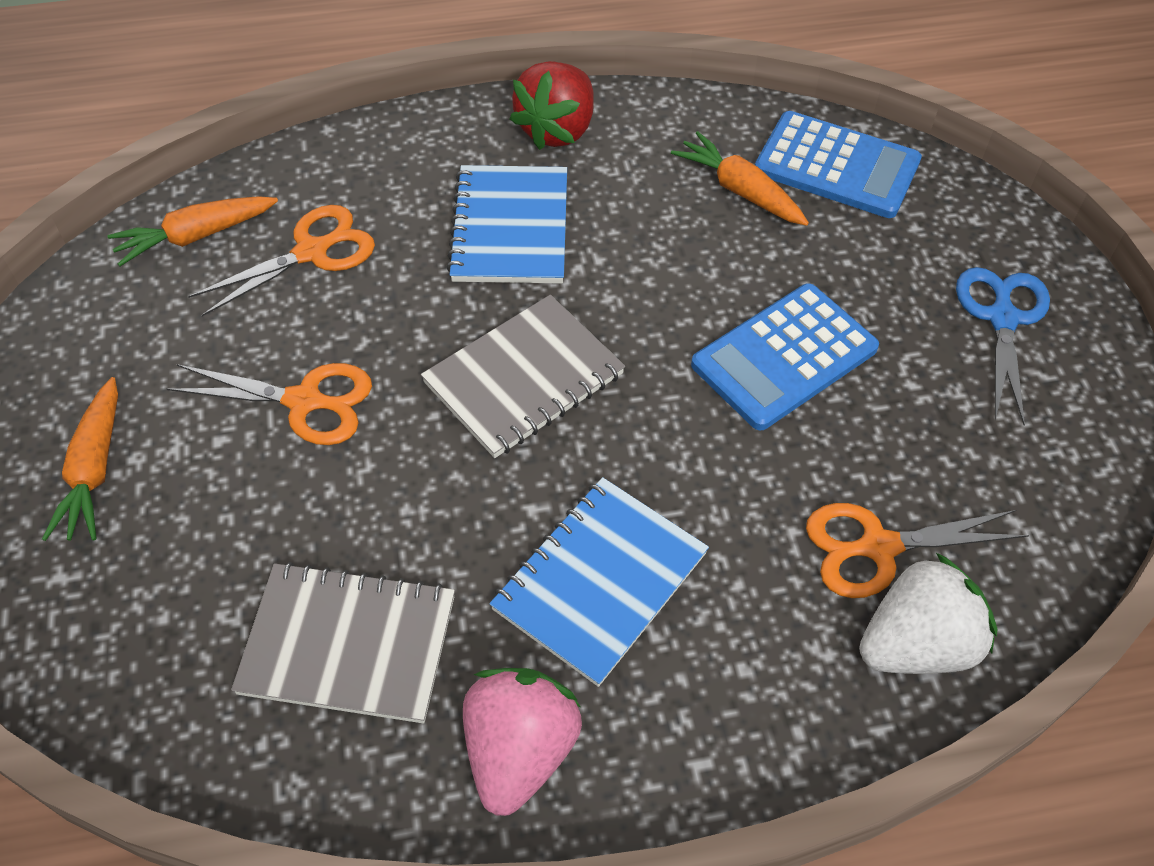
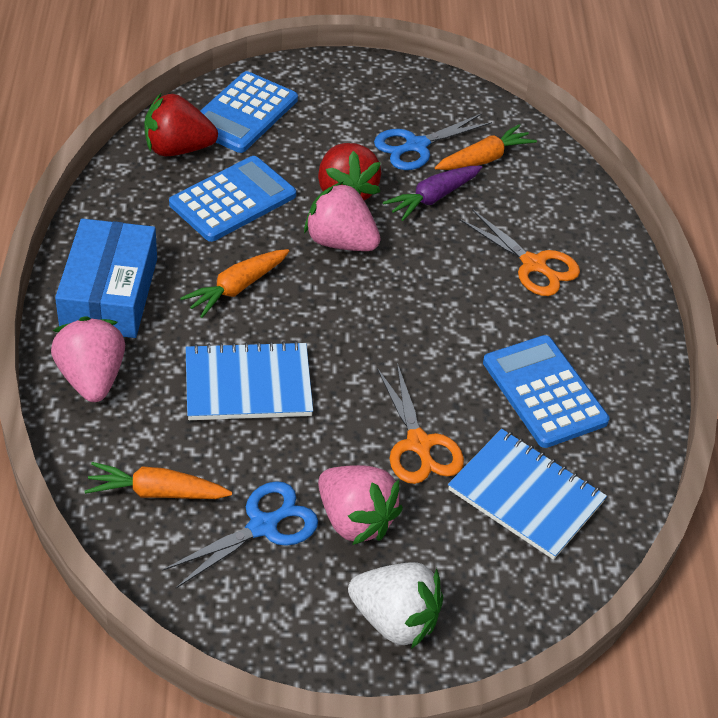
blue box: none = 0 -> [55,218,157,338] = 1
blue calculator: [691,283,879,430] [755,111,922,218] = 2 -> [169,156,296,242] [200,71,298,153] [483,335,609,448] = 3
blue scissors: [956,267,1050,426] = 1 -> [162,481,318,588] [374,113,492,170] = 2
grey notebook: [231,562,455,723] [421,295,625,458] = 2 -> none = 0
orange scissors: [167,363,372,445] [188,205,375,316] [806,503,1029,598] = 3 -> [377,363,464,484] [459,209,580,296] = 2
pink strawberry: [463,668,582,816] = 1 -> [51,316,125,402] [304,181,381,251] [318,465,403,545] = 3
purple carrot: none = 0 -> [383,166,482,221] = 1
red strawberry: [510,61,594,150] = 1 -> [144,93,218,156] [318,143,381,201] = 2

